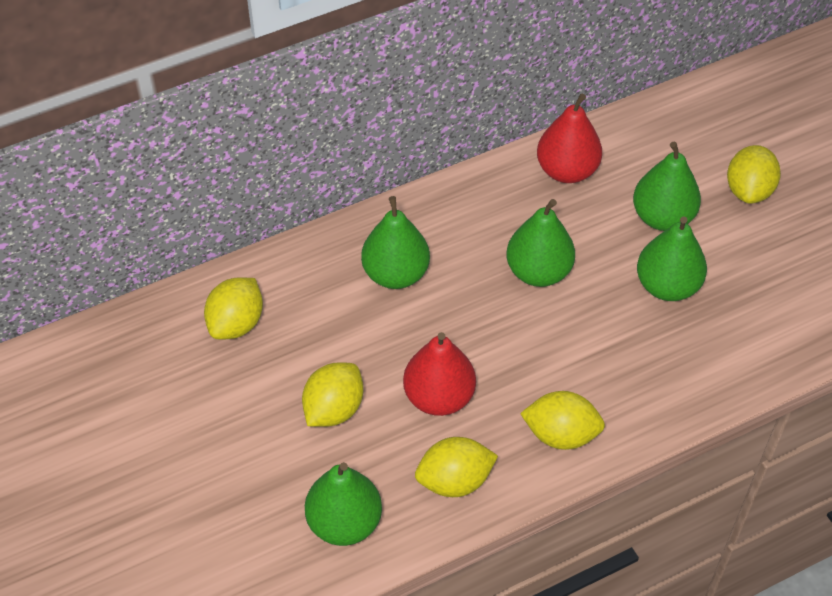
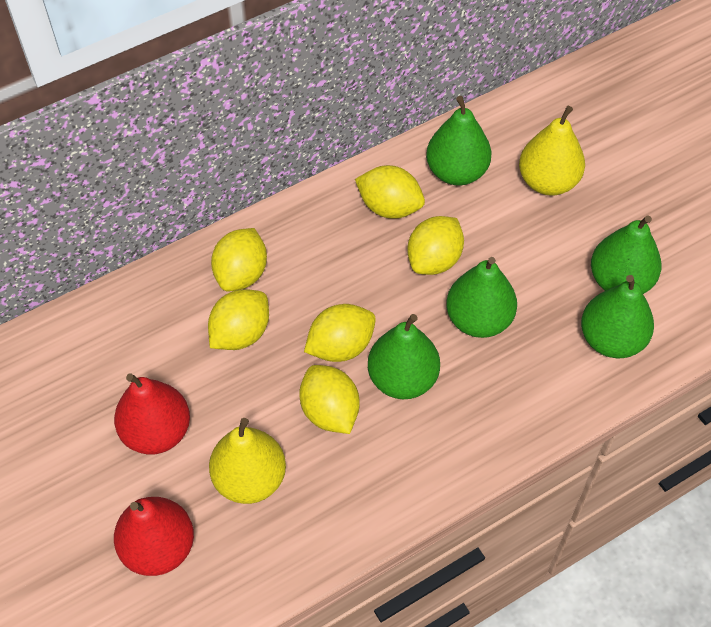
yellow lemon: [204,277,263,339] [302,362,363,427] [415,437,498,497] [520,391,605,450] [727,145,781,204] = 5 -> [208,289,269,350] [211,228,267,291] [299,365,360,434] [304,304,376,362] [355,165,425,219] [407,216,464,275] = 6
yellow pear: none = 0 -> [209,418,286,504] [519,106,585,195] = 2

